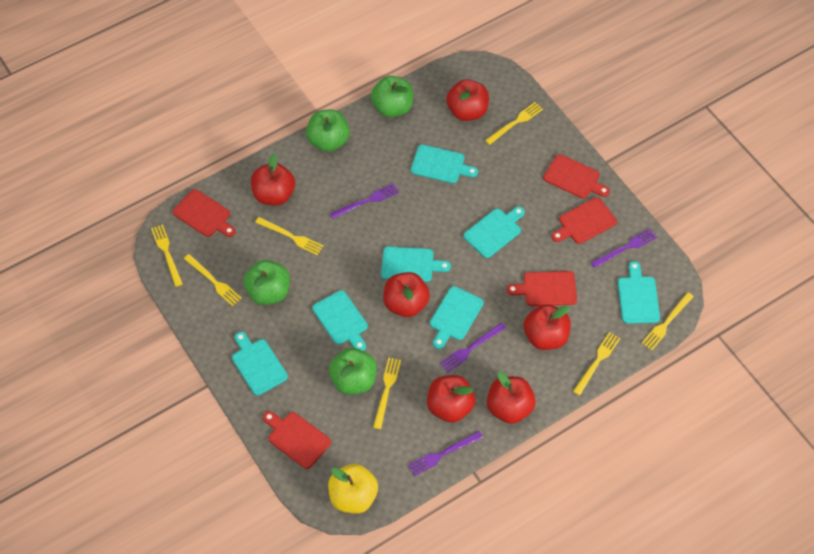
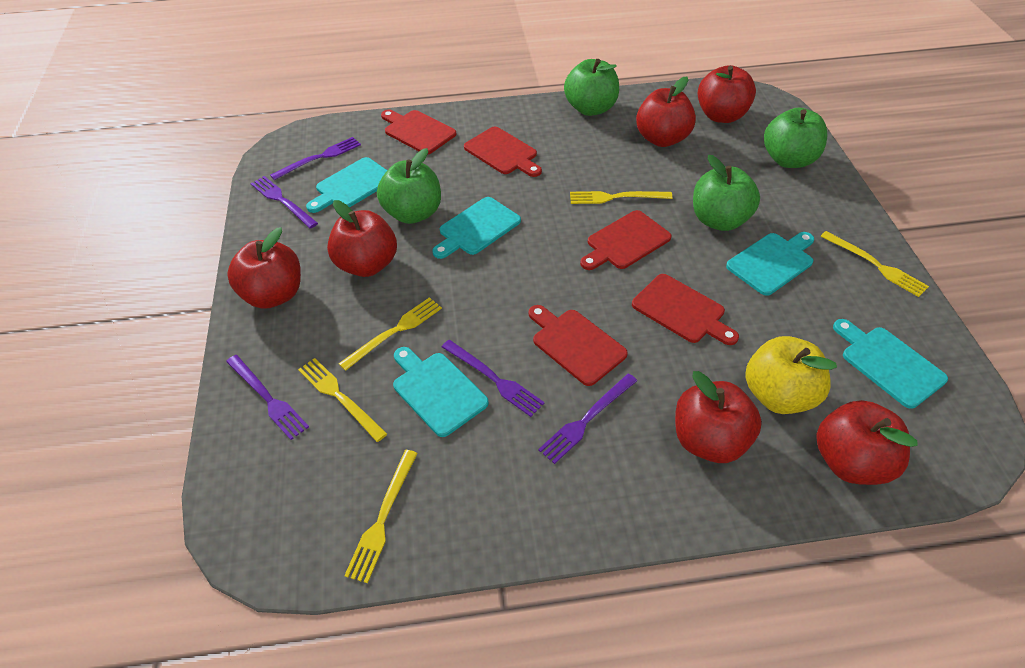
purple fork: [330,183,399,219] [408,431,483,476] [440,323,506,372] [591,229,657,268] = 4 -> [226,355,309,440] [250,176,318,229] [270,137,361,180] [442,340,545,417] [538,373,637,464] = 5
turquoise cutting board: [232,332,288,395] [312,290,368,351] [381,246,451,282] [411,145,478,183] [430,286,484,349] [464,207,525,258] [618,261,660,323] = 7 -> [306,157,387,213] [393,347,489,437] [432,197,521,259] [726,232,814,296] [833,319,948,409] = 5
yellow fork: [151,224,183,287] [184,254,242,306] [255,217,323,255] [373,358,401,429] [485,102,543,145] [573,332,620,396] [642,292,694,350] = 7 -> [298,358,387,442] [338,297,442,371] [344,450,418,583] [570,191,672,204] [820,231,929,297] = 5

